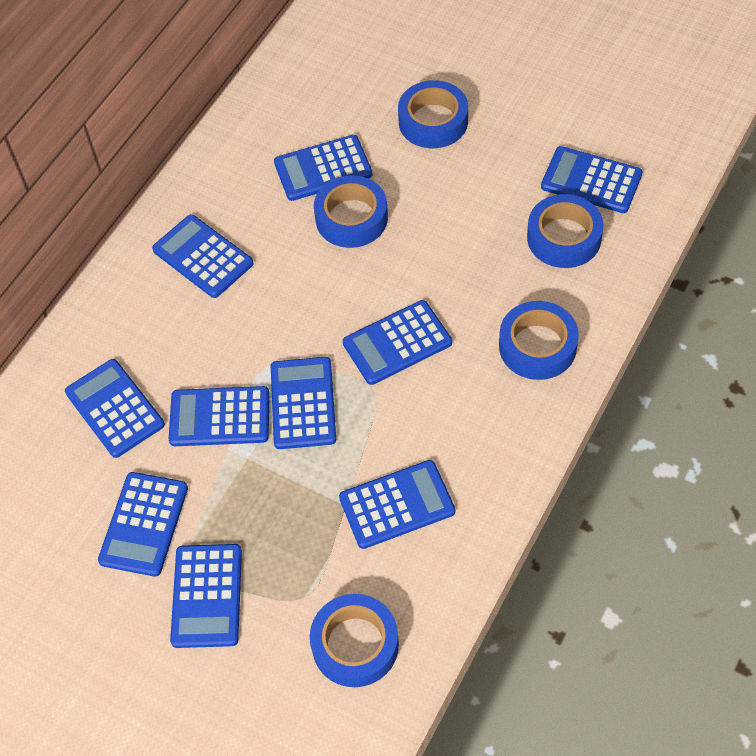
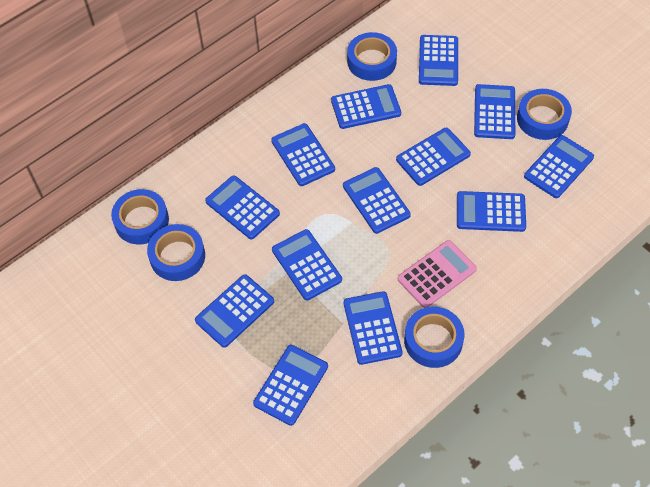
blue calculator: [65,359,165,458] [98,472,188,577] [152,214,254,298] [169,386,270,446] [170,544,242,648] [271,357,336,449] [274,135,373,201] [339,460,455,549] [343,300,452,385] [541,146,643,213] = 10 -> [195,274,274,348] [205,175,280,239] [253,345,328,426] [271,123,335,186] [272,229,342,301] [331,84,401,129] [343,167,411,234] [344,291,403,365] [396,128,471,186] [419,35,458,86] [457,191,526,232] [474,84,515,139] [524,135,594,198] = 13
pink calculator: none = 0 -> [398,240,477,308] = 1

